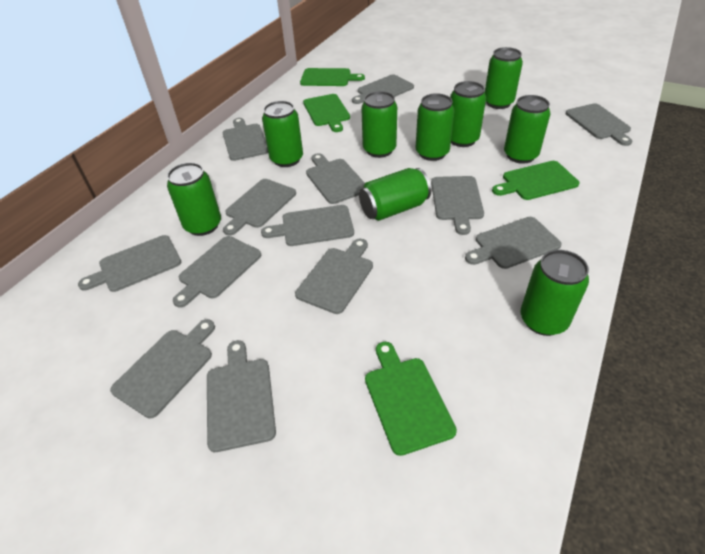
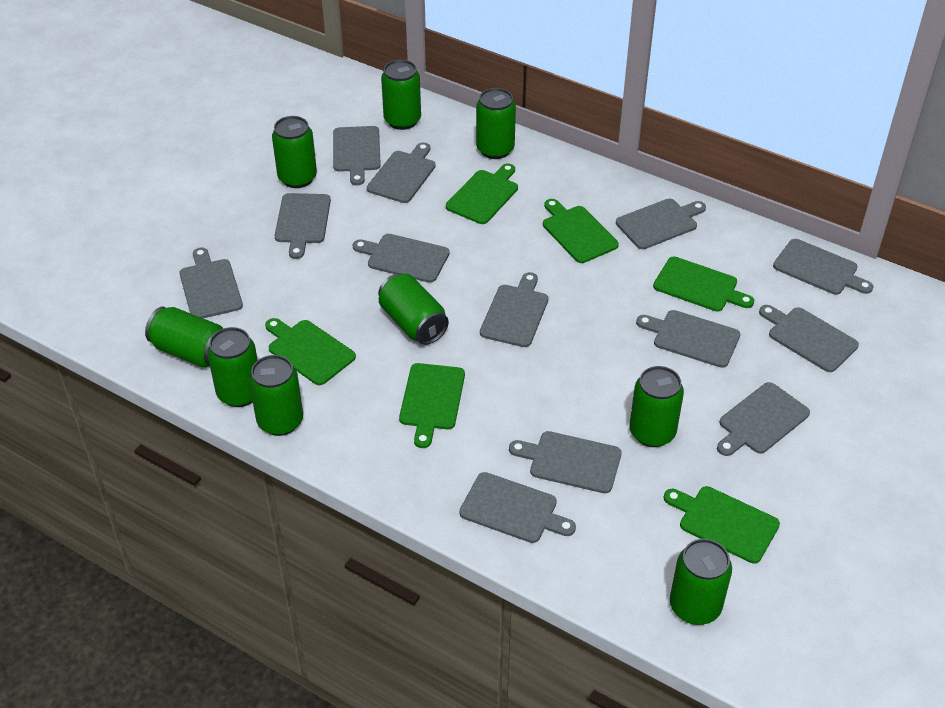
green cutting board: [300,68,365,86] [303,94,350,132] [365,342,457,456] [492,161,580,200] = 4 -> [265,318,356,385] [399,363,465,448] [446,163,518,224] [543,199,619,263] [653,256,755,312] [664,486,780,564] = 6

